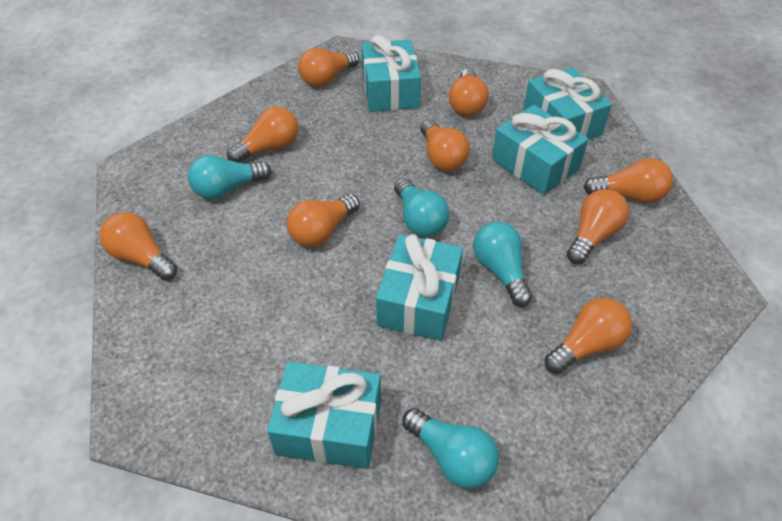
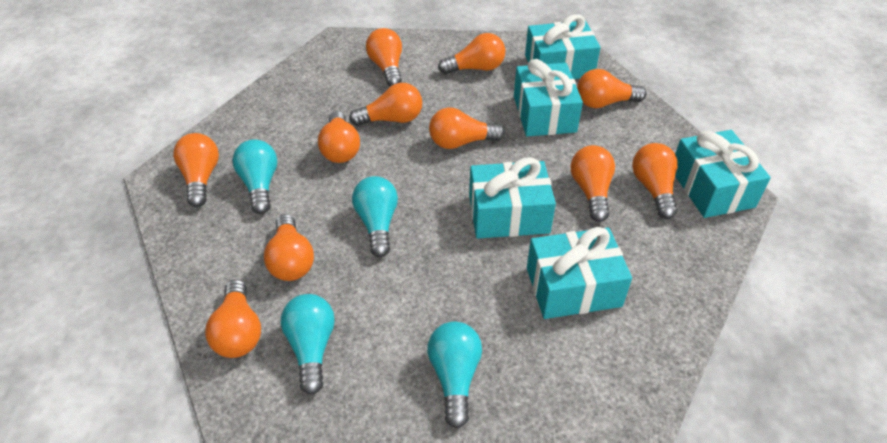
orange light bulb: [99,212,177,281] [227,107,298,163] [287,194,360,247] [298,48,359,87] [420,119,470,171] [449,69,489,116] [545,298,632,374] [567,189,629,264] [583,158,673,203] = 9 -> [173,133,219,207] [205,279,261,358] [264,214,314,281] [318,111,360,163] [349,83,422,126] [366,28,402,87] [429,107,505,149] [438,33,505,74] [571,145,615,222] [577,69,647,108] [632,143,678,219] = 11

